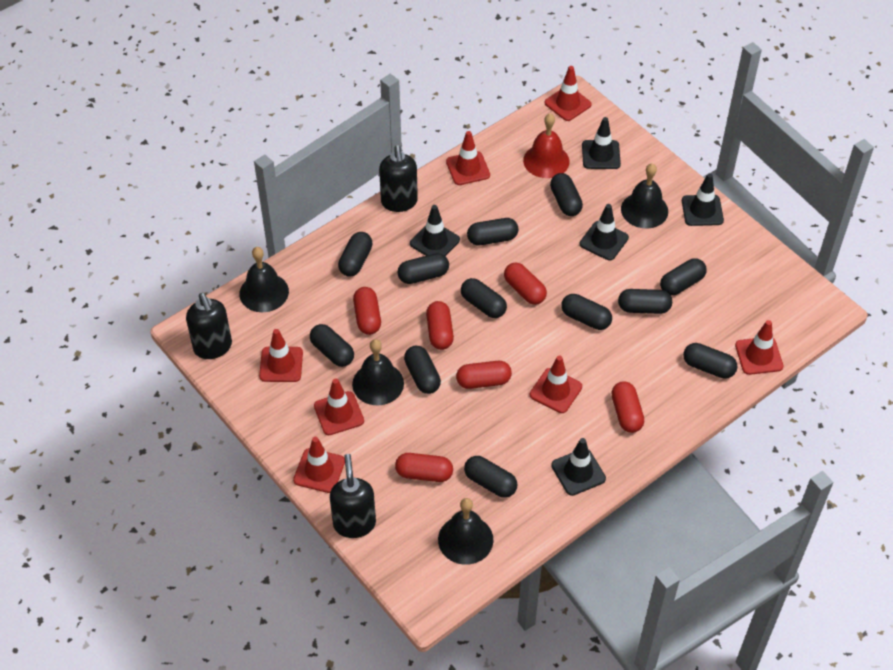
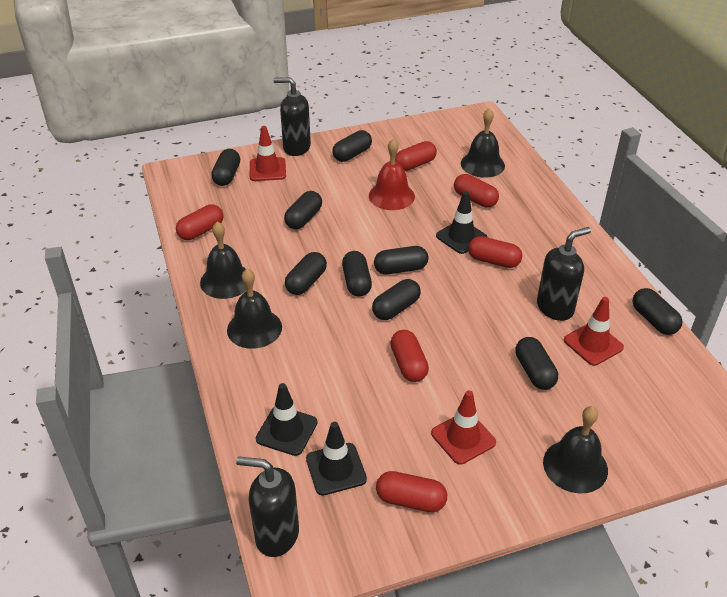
black capsule: [310,324,354,367] [338,232,373,276] [397,253,449,284] [404,346,441,394] [461,278,507,318] [464,456,518,498] [467,218,519,245] [550,173,583,216] [561,294,612,330] [618,289,672,314] [660,258,707,295] [683,343,737,379] = 12 -> [211,149,240,186] [284,191,322,229] [285,252,327,295] [333,130,372,162] [342,251,372,296] [372,279,421,320] [374,246,429,275] [515,337,558,390] [632,288,682,335] = 9
black traffic cone: [410,205,460,256] [551,438,606,496] [580,204,629,260] [582,117,621,169] [682,173,724,226] = 5 -> [256,383,317,456] [306,422,367,496] [436,191,487,254] = 3
red traffic cone: [259,329,303,382] [293,437,345,493] [314,378,364,435] [446,131,490,185] [530,355,582,413] [544,66,592,121] [735,320,784,375] = 7 -> [250,126,286,181] [431,390,496,465] [564,297,624,366] = 3

